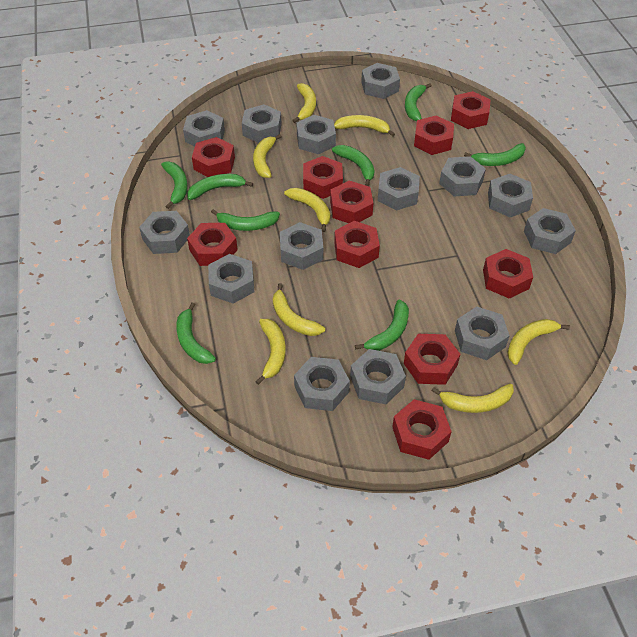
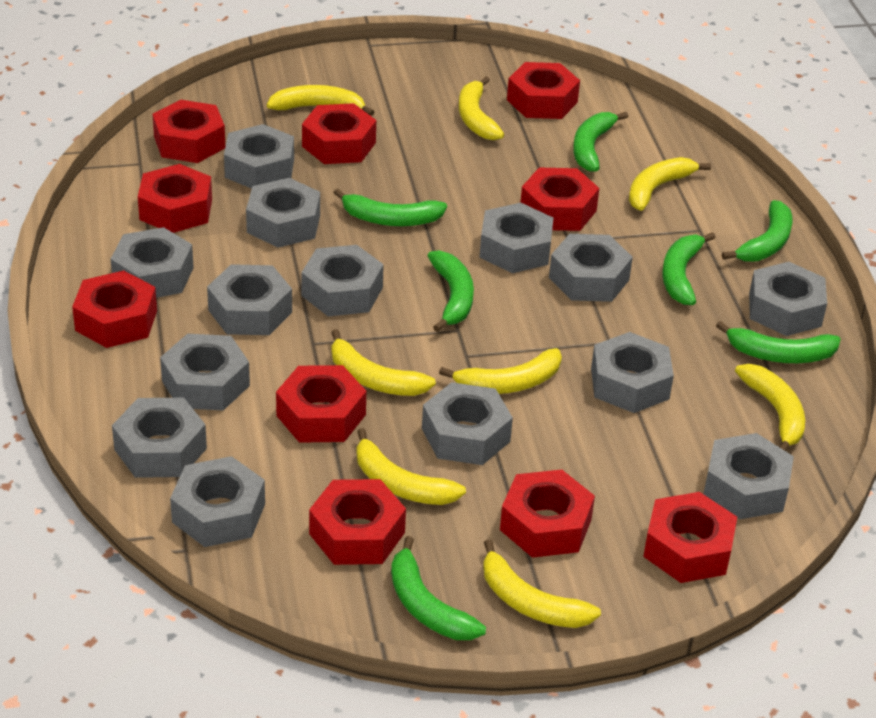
green banana: [161,161,188,209] [176,302,216,364] [187,174,253,200] [211,209,280,231] [332,145,375,186] [355,300,409,351] [405,83,432,121] [464,143,526,166] = 8 -> [334,188,447,226] [391,536,486,640] [428,250,474,332] [573,112,628,171] [662,232,716,305] [716,321,841,363] [722,200,792,262] = 7

